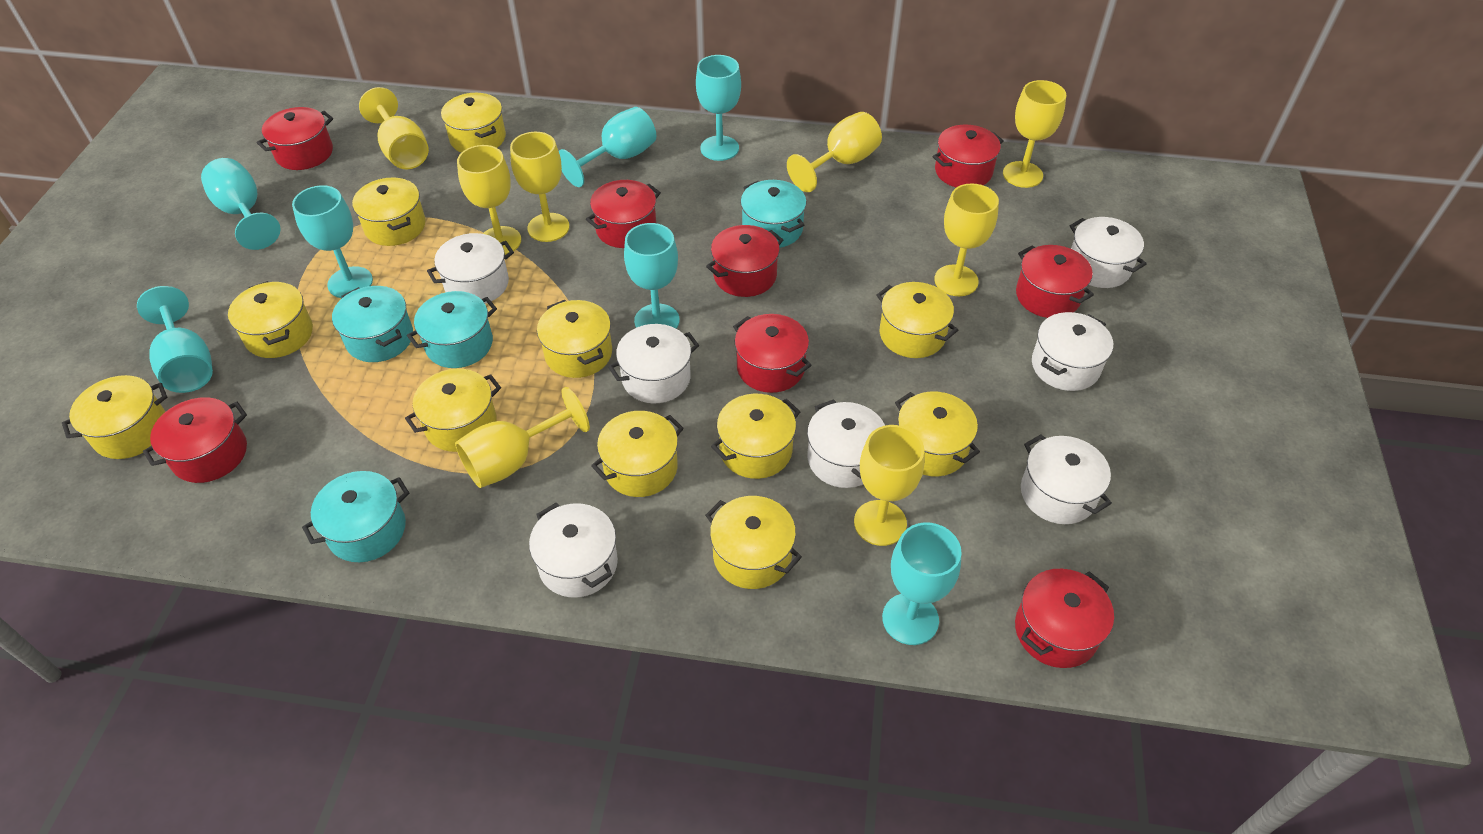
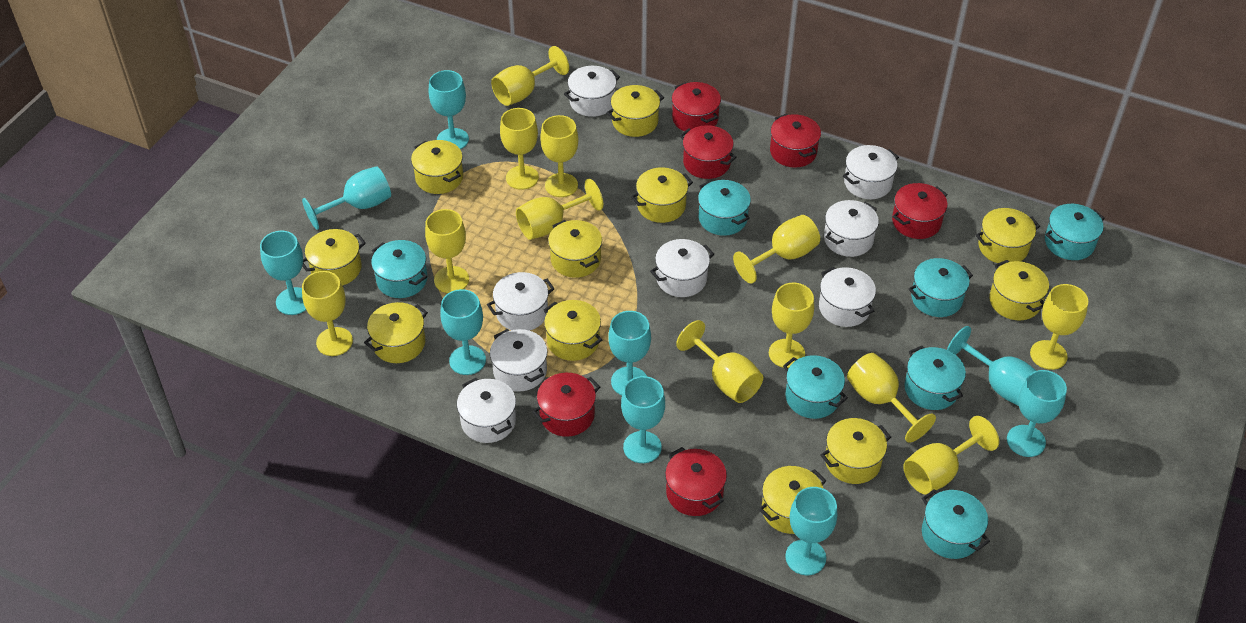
red pot: [143,397,247,483] [257,107,333,170] [586,180,661,248] [706,225,783,297] [733,314,811,393] [932,125,1004,188] [1015,569,1114,668] [1016,245,1094,318] = 8 -> [532,373,600,437] [665,447,727,516] [672,82,721,131] [680,125,737,179] [770,114,821,168] [892,183,948,239] = 6
turquoise goblet: [137,286,213,393] [201,158,281,250] [292,185,373,298] [559,107,656,187] [624,223,680,329] [696,55,741,161] [882,522,962,645] = 7 -> [260,231,306,315] [302,166,391,230] [429,70,469,149] [440,289,486,375] [608,311,651,395] [621,376,665,463] [785,487,837,575] [947,326,1036,406] [1007,370,1067,457] = 9
turquoise pot: [302,471,409,562] [332,286,413,362] [407,291,497,368] [741,180,807,248] = 4 -> [371,240,427,298] [698,180,751,236] [783,355,848,419] [904,346,966,410] [908,258,973,317] [922,489,990,559] [1045,204,1105,260] = 7
white pot: [427,233,514,304] [529,503,618,598] [608,324,699,403] [807,399,885,488] [1021,434,1112,524] [1032,312,1113,391] [1069,217,1147,288] = 7 -> [457,378,516,443] [487,272,555,331] [490,329,547,391] [564,66,620,117] [650,239,714,297] [819,267,876,327] [824,200,879,257] [843,145,899,199] = 8
yellow goblet: [359,87,429,169] [455,387,590,488] [457,145,521,255] [510,132,570,242] [787,112,882,192] [854,425,925,546] [934,183,999,296] [1003,80,1066,188] = 8 -> [302,271,353,356] [425,209,469,293] [491,46,569,106] [500,108,539,190] [516,179,603,240] [540,115,578,197] [676,320,763,403] [733,215,820,284] [769,283,814,368] [847,353,936,443] [903,416,999,494] [1030,284,1088,370] = 12

